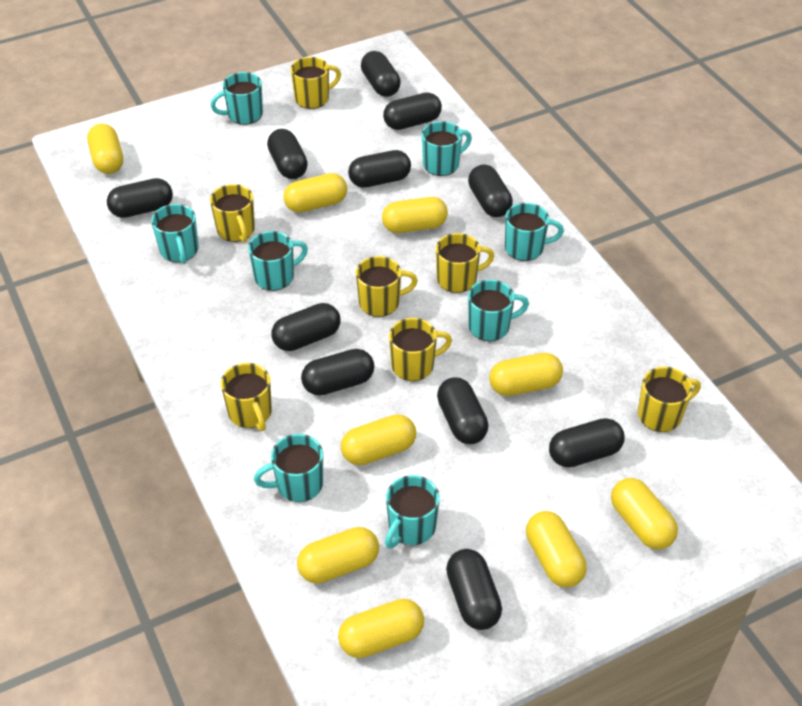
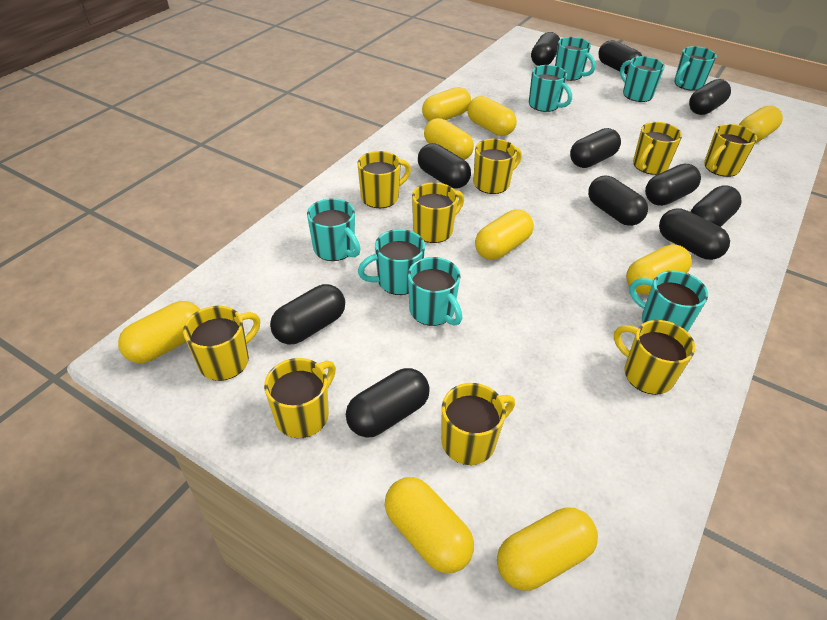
yellow mug: [210,184,255,242] [221,363,272,431] [290,57,341,109] [356,256,418,317] [389,318,452,381] [436,233,495,293] [638,367,701,432] = 7 -> [183,306,260,381] [264,358,336,438] [358,151,411,208] [412,182,464,243] [441,383,515,465] [473,139,522,194] [614,320,695,395] [633,122,682,175] [704,124,757,177] = 9

